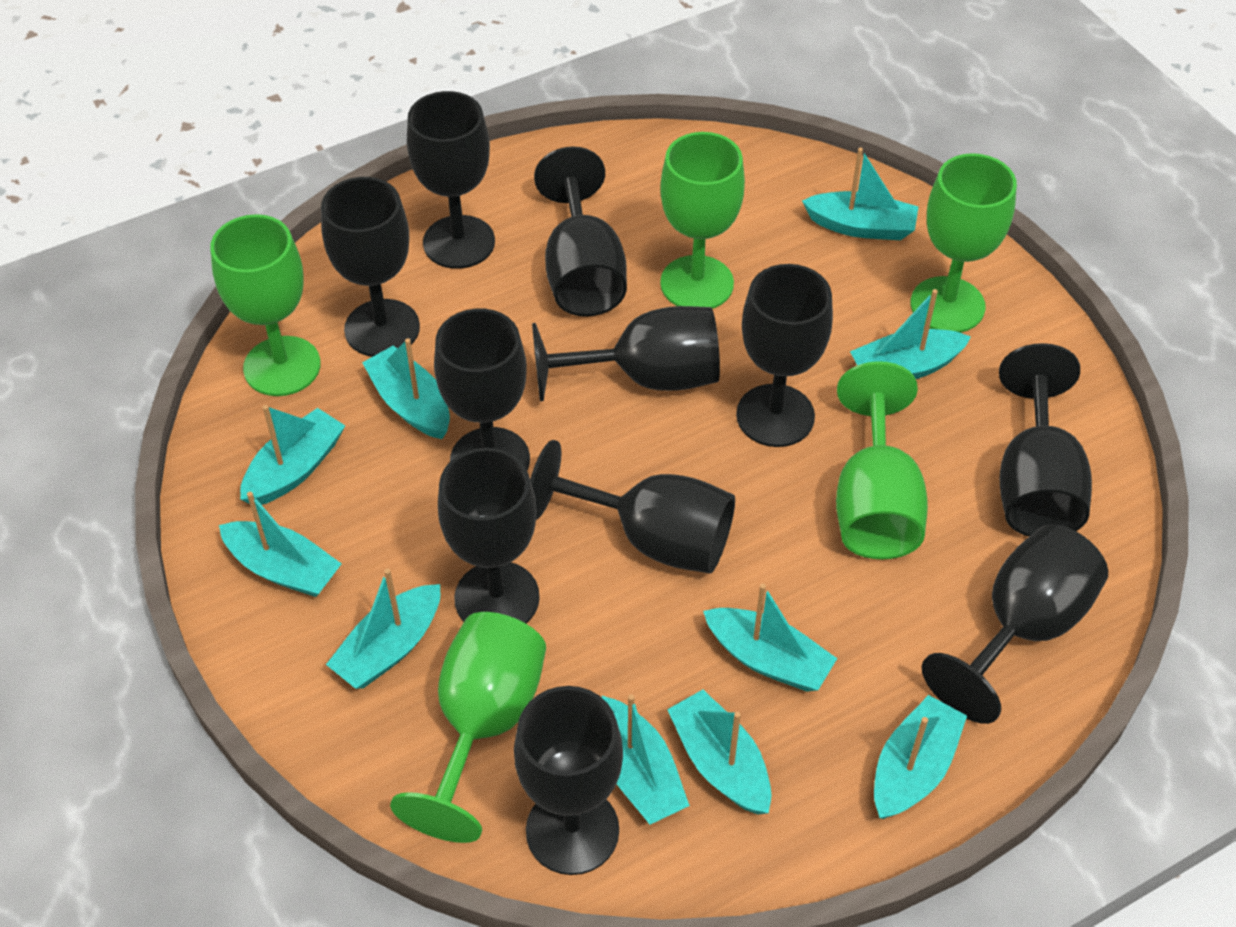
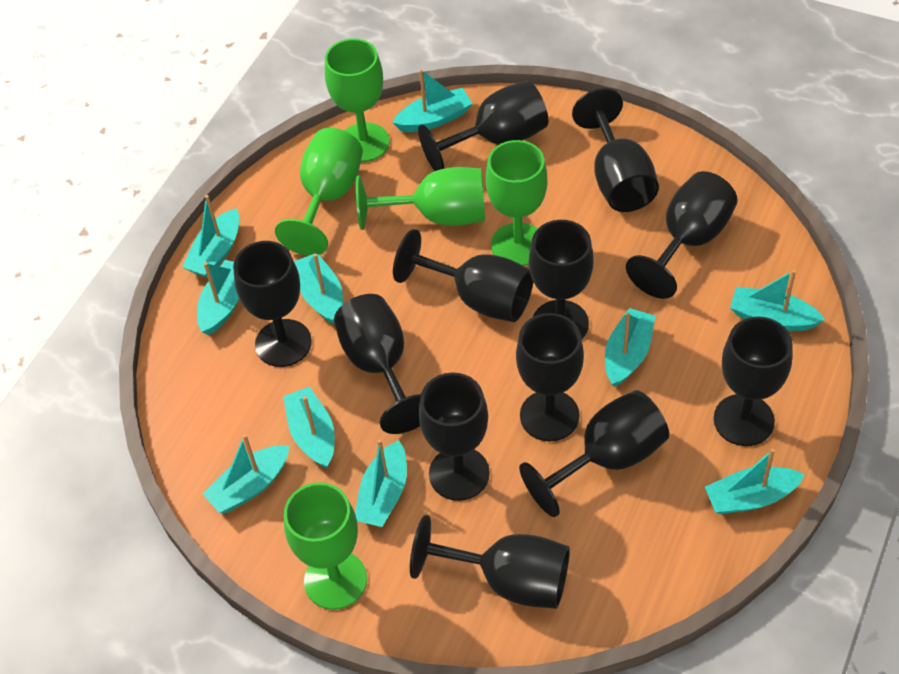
black goblet: [321,177,420,357] [407,91,495,269] [434,308,530,471] [438,448,540,623] [514,686,623,875] [530,440,735,574] [532,306,720,401] [534,146,627,317] [736,264,833,447] [922,524,1108,724] [999,343,1092,536] = 11 -> [233,241,312,367] [334,294,421,434] [393,229,533,322] [410,515,570,609] [418,81,548,171] [419,373,490,501] [516,313,584,441] [519,390,669,517] [529,220,594,339] [572,88,659,212] [626,171,738,299] [714,317,793,446] = 12

